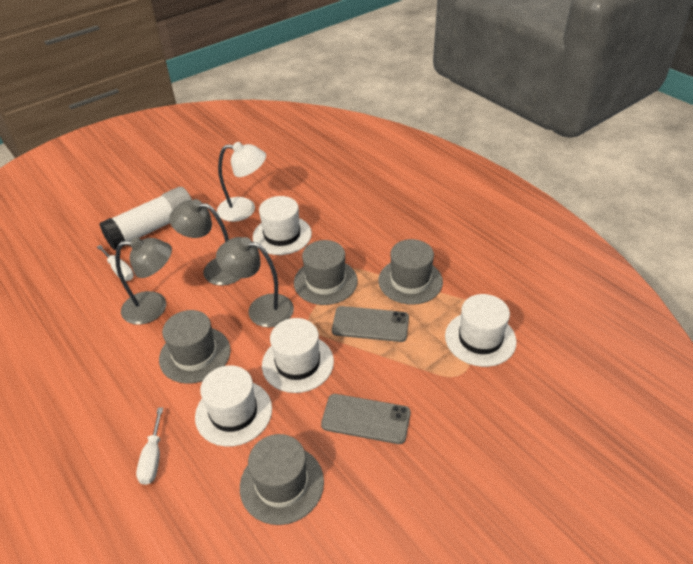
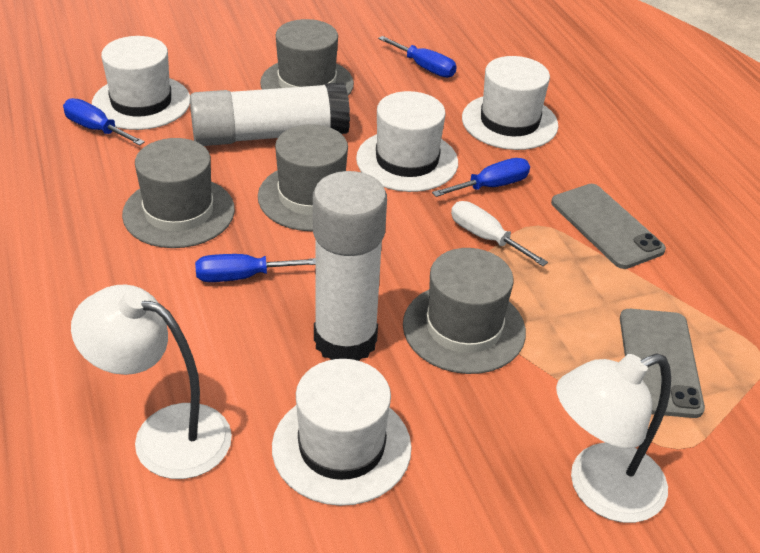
blue screwdriver: none = 0 -> [63,98,145,145] [195,254,316,282] [378,36,457,78] [432,158,530,197] = 4
grey lamp: [115,237,172,325] [169,199,241,286] [216,237,294,327] = 3 -> none = 0
white glue stick: [99,187,192,250] = 1 -> [190,82,350,146] [313,171,387,361] = 2
white lamp: [217,142,266,222] = 1 -> [71,285,232,479] [556,353,671,523] = 2
white screwdriver: [97,245,134,281] [136,407,163,485] = 2 -> [451,201,548,266] = 1

